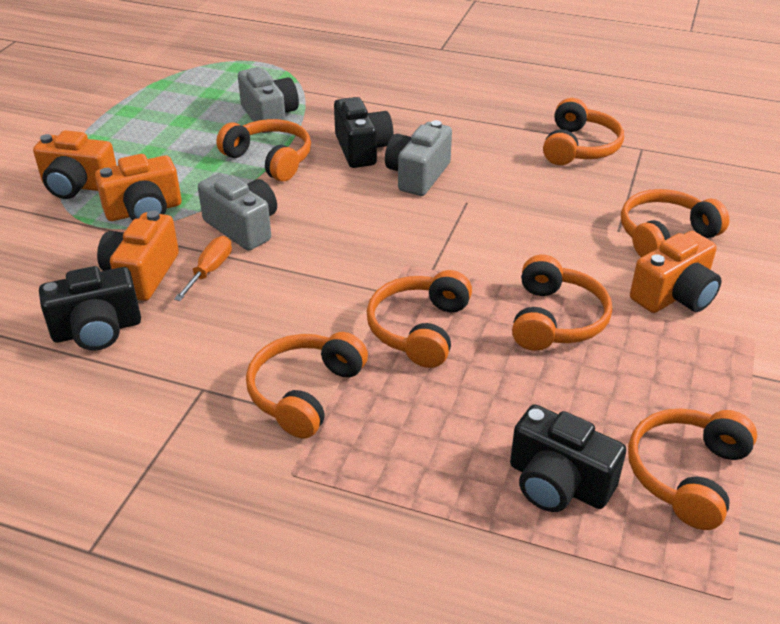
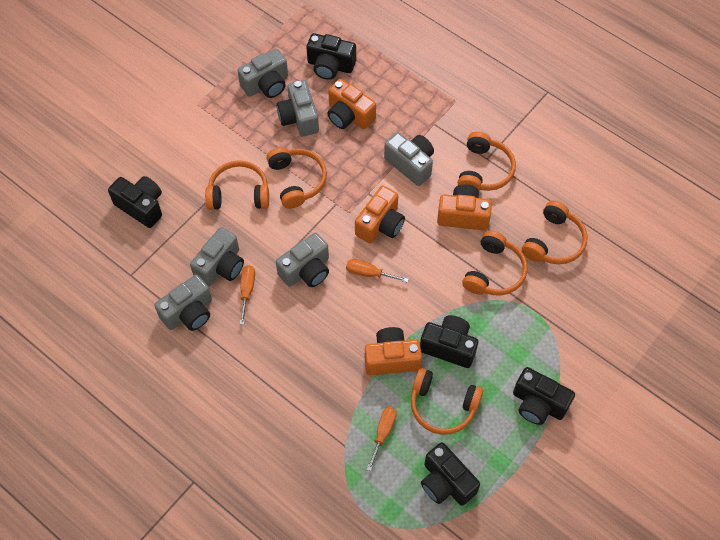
black camera: [39,266,141,350] [334,97,394,168] [510,405,626,512] = 3 -> [108,176,162,228] [307,33,356,80] [420,315,478,368] [421,442,480,506] [513,367,575,425] = 5
grey camera: [198,173,277,251] [238,67,299,133] [385,120,452,196] = 3 -> [154,275,212,331] [190,227,244,286] [237,49,288,98] [276,80,319,136] [276,233,329,287] [384,132,434,186] = 6
orange headphones: [216,119,311,182] [246,332,368,439] [367,270,472,368] [512,255,612,351] [543,98,624,165] [621,189,729,257] [628,409,757,530] = 7 -> [205,160,269,210] [267,147,327,209] [411,368,483,435] [458,132,516,191] [462,230,528,295] [522,200,588,264] = 6
orange screwdriver: [174,236,232,301] = 1 -> [240,265,255,325] [346,259,409,283] [366,406,397,471] = 3

